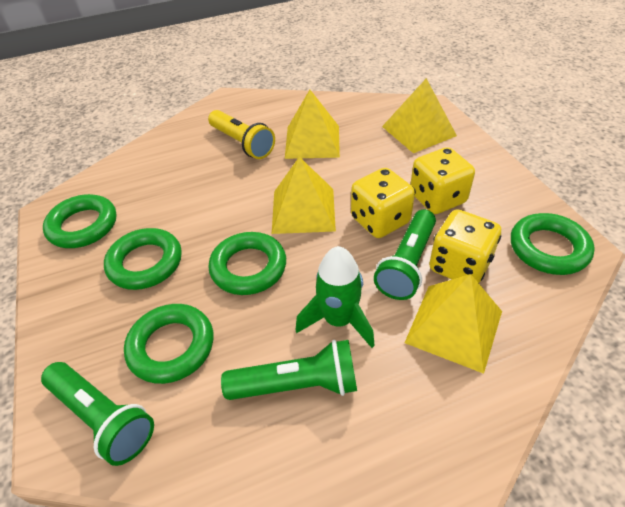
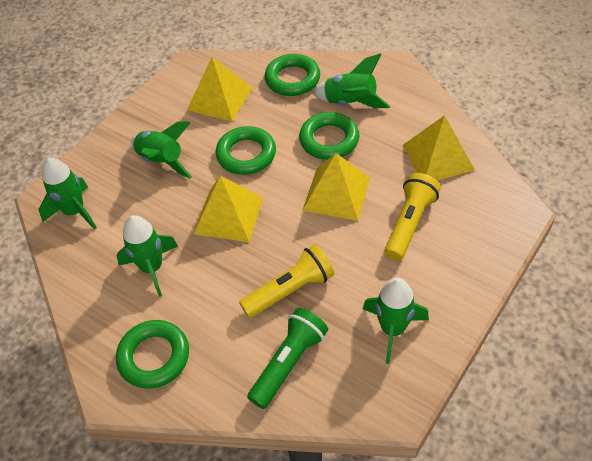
green flashlight: [41,362,154,466] [221,340,357,400] [374,210,436,300] = 3 -> [247,308,328,409] = 1
green ring: [43,194,117,248] [104,228,182,290] [124,304,213,384] [208,232,286,295] [511,213,595,275] = 5 -> [116,320,189,389] [216,126,276,175] [264,54,320,96] [299,112,359,160] = 4
green rocket: [296,246,375,348] = 1 -> [39,158,97,230] [116,215,178,297] [131,121,192,179] [312,54,390,108] [363,278,429,364] = 5
yellow dice: [351,168,415,238] [410,147,475,214] [429,209,501,283] = 3 -> none = 0
yellow flashlight: [208,110,275,159] = 1 -> [239,244,334,318] [384,173,441,261] = 2

